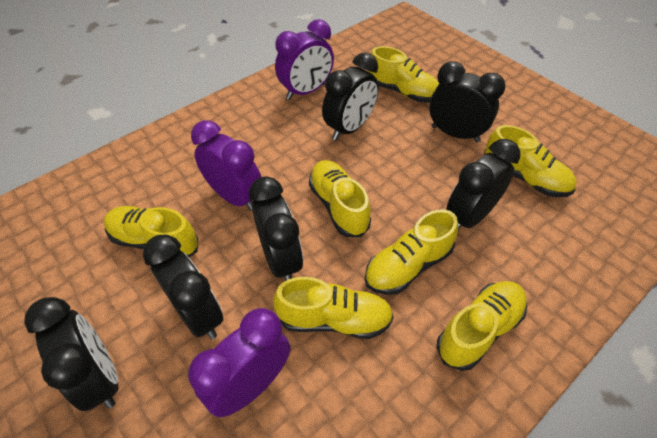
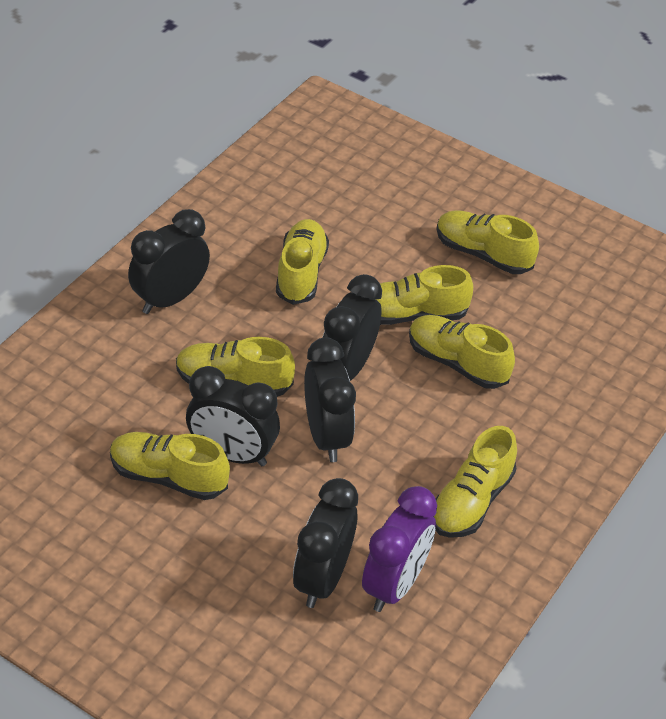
black clock: [24,297,119,411] [143,235,224,339] [249,176,303,281] [322,53,379,141] [429,61,505,142] [446,139,521,230] = 6 -> [128,209,210,314] [186,366,280,466] [293,478,358,608] [304,338,356,462] [322,274,382,381] = 5
purple clock: [188,308,290,417] [191,120,261,211] [275,19,334,100] = 3 -> [362,486,437,612] = 1

